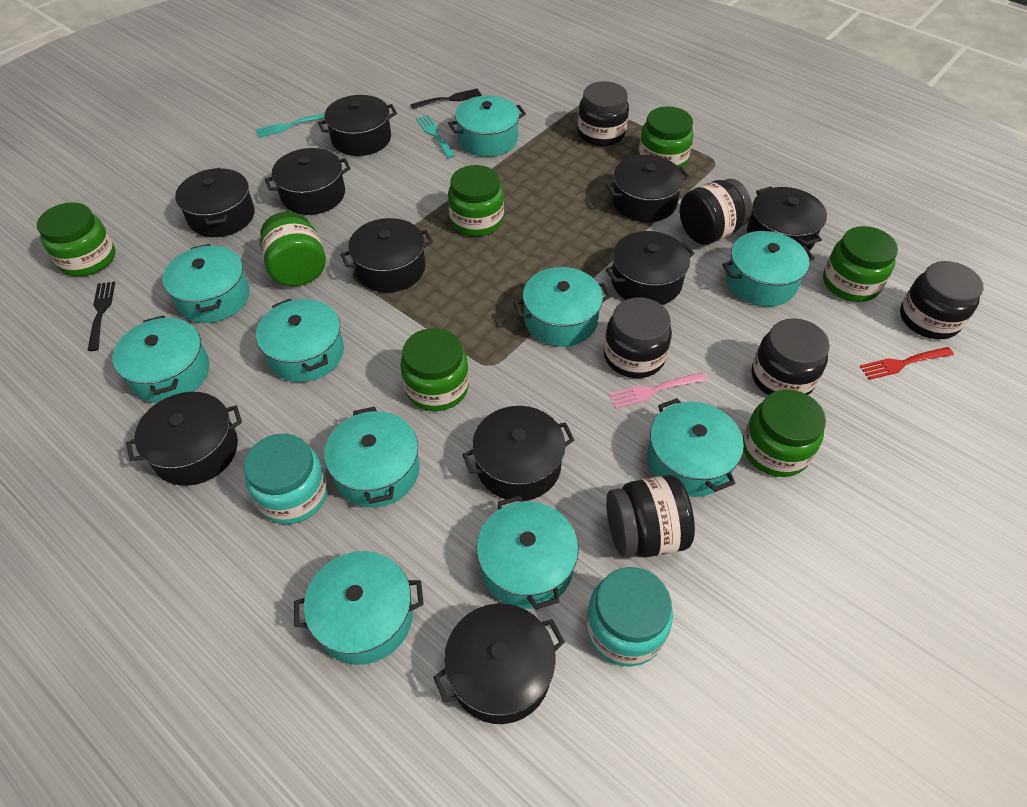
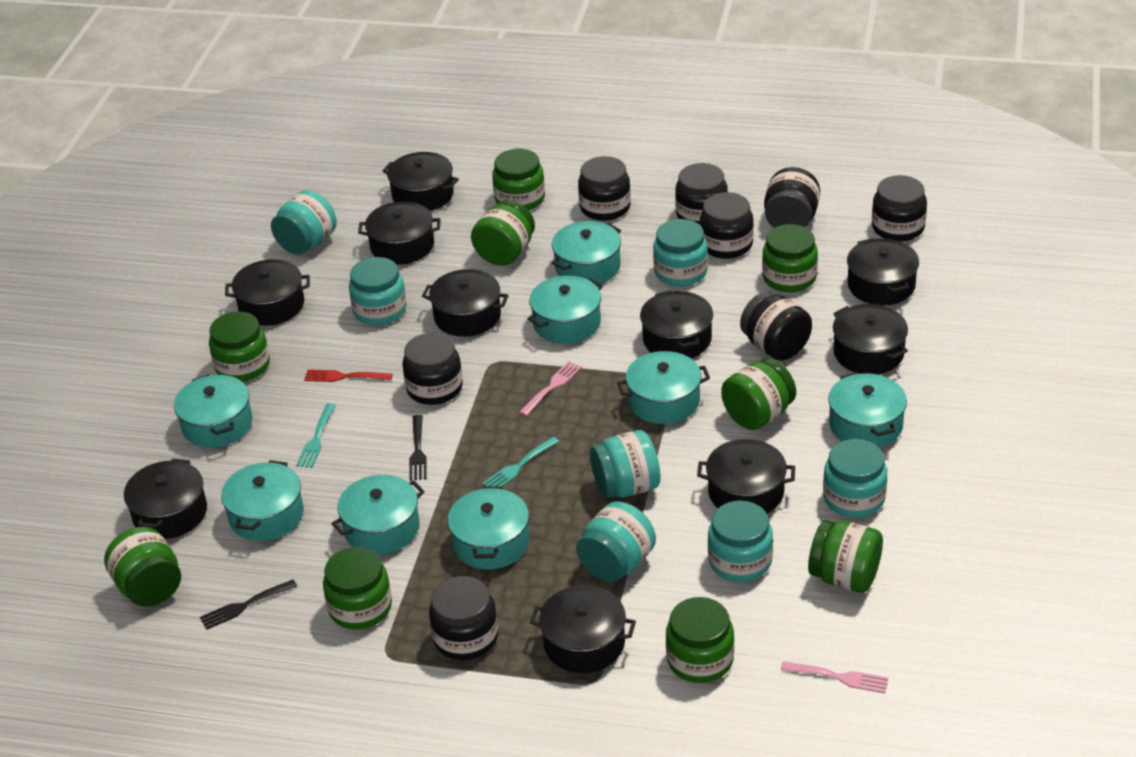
black jar: [578,81,629,146] [604,297,672,378] [606,475,695,558] [680,179,752,245] [752,318,830,395] [900,261,983,339] = 6 -> [403,333,463,405] [429,576,498,660] [578,156,631,221] [675,163,728,225] [700,192,754,259] [740,292,812,361] [764,167,820,228] [872,175,927,242] = 8
green jar: [37,202,115,276] [260,212,326,286] [400,328,469,411] [448,165,504,236] [638,106,694,167] [743,389,826,477] [823,226,898,302] = 7 -> [104,526,181,607] [209,312,270,382] [323,547,392,629] [471,200,535,266] [492,149,545,210] [666,597,734,683] [721,358,796,430] [762,224,818,292] [808,520,883,593] = 9
pink fork: [609,372,707,409] = 1 -> [519,361,582,416] [781,661,888,693] = 2
turquoise jar: [244,434,328,524] [586,567,673,667] = 2 -> [271,190,337,255] [349,257,407,325] [576,501,656,582] [590,430,661,498] [653,219,708,287] [708,501,773,582] [823,439,887,518] = 7
turquoise pot: [112,315,209,403] [162,244,250,323] [256,298,344,382] [294,551,424,665] [324,407,420,507] [448,95,526,157] [477,496,579,610] [514,267,611,347] [647,398,744,497] [722,231,815,306] = 10 -> [174,374,252,448] [221,460,304,541] [331,475,425,555] [448,486,529,570] [528,276,603,344] [551,221,621,284] [617,351,710,424] [828,372,907,447] = 8

